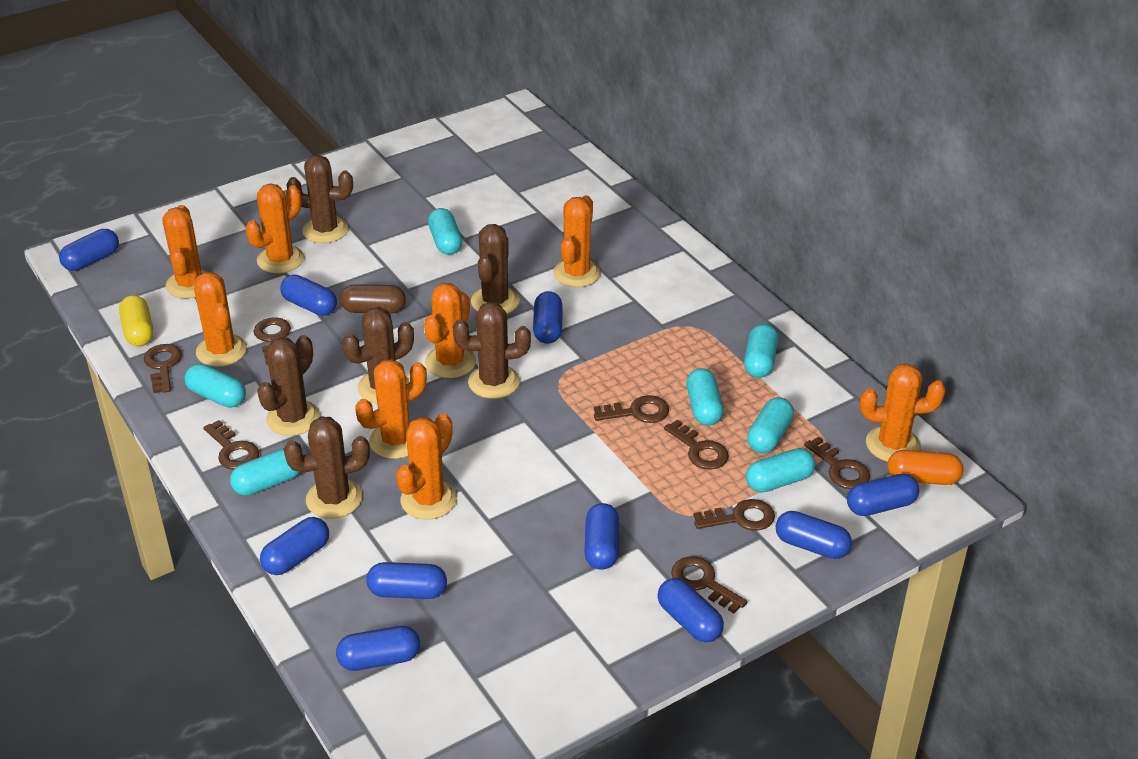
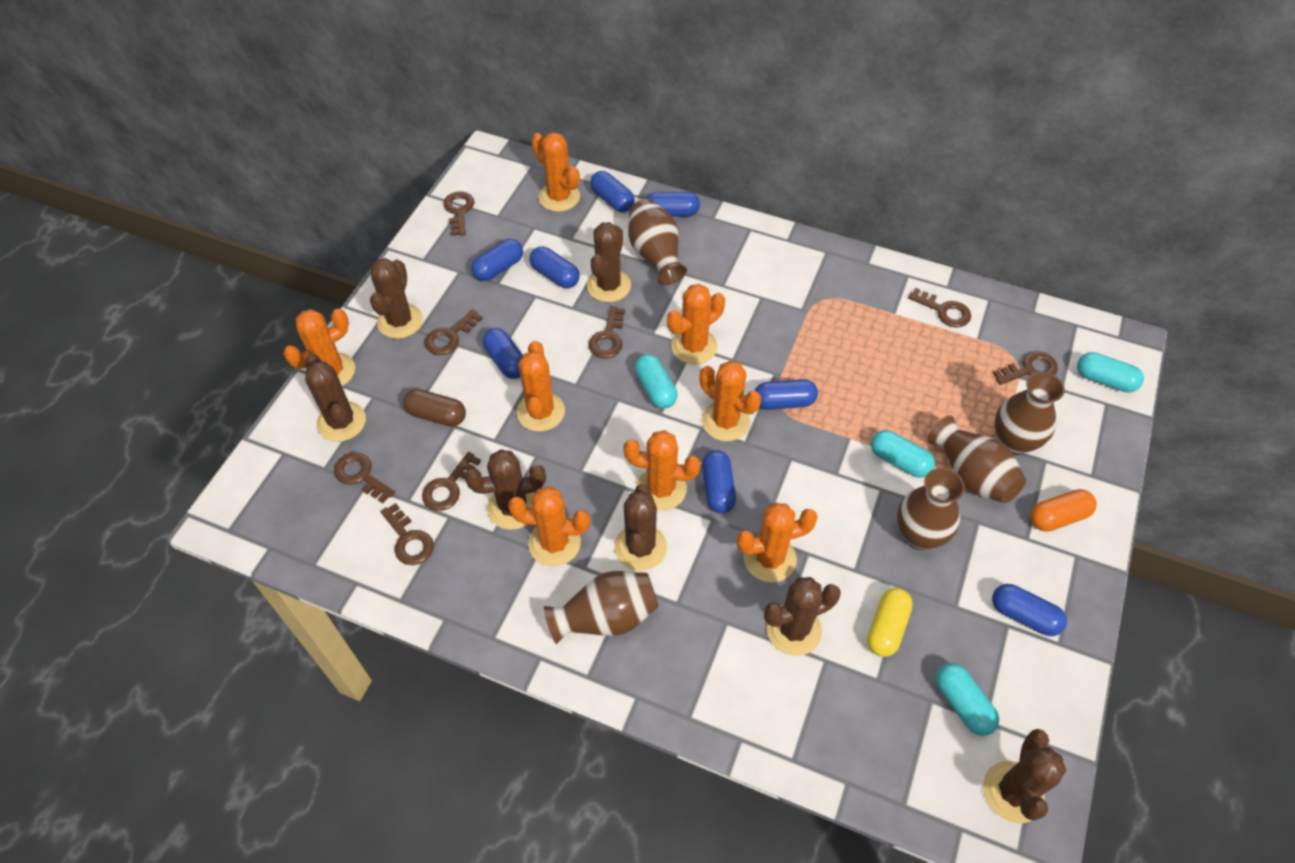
blue capsule: [59,229,119,271] [260,517,329,575] [280,275,337,316] [336,626,420,671] [366,562,447,599] [533,291,563,344] [584,503,619,570] [658,578,724,643] [775,511,852,559] [847,474,919,516] = 10 -> [471,239,523,281] [483,328,523,379] [530,246,580,288] [590,171,635,212] [645,192,700,217] [702,450,736,513] [755,379,818,410] [992,584,1067,636] = 8
brown cactus: [257,335,320,436] [284,417,370,519] [286,155,353,243] [342,307,414,404] [453,302,531,399] [471,224,520,314] = 6 -> [305,354,366,442] [370,258,423,339] [465,449,546,530] [587,222,631,302] [614,484,667,571] [764,577,841,656] [983,729,1066,823] = 7
brown vase: none = 0 -> [544,571,659,644] [628,199,687,285] [897,468,965,550] [928,416,1026,503] [995,372,1065,455] = 5
turquoise capsule: [185,363,246,408] [230,448,300,496] [428,208,462,255] [686,368,724,425] [744,324,778,378] [746,448,815,493] [747,397,794,453] = 7 -> [635,354,678,409] [871,430,935,478] [935,663,999,736] [1077,352,1144,392] = 4

